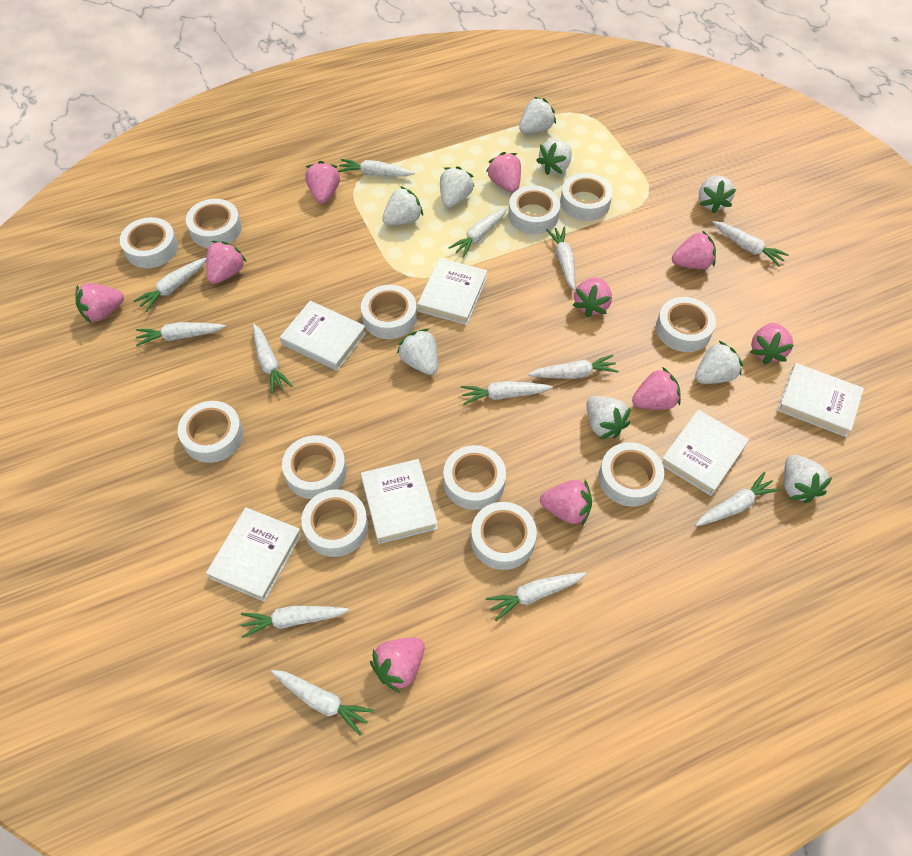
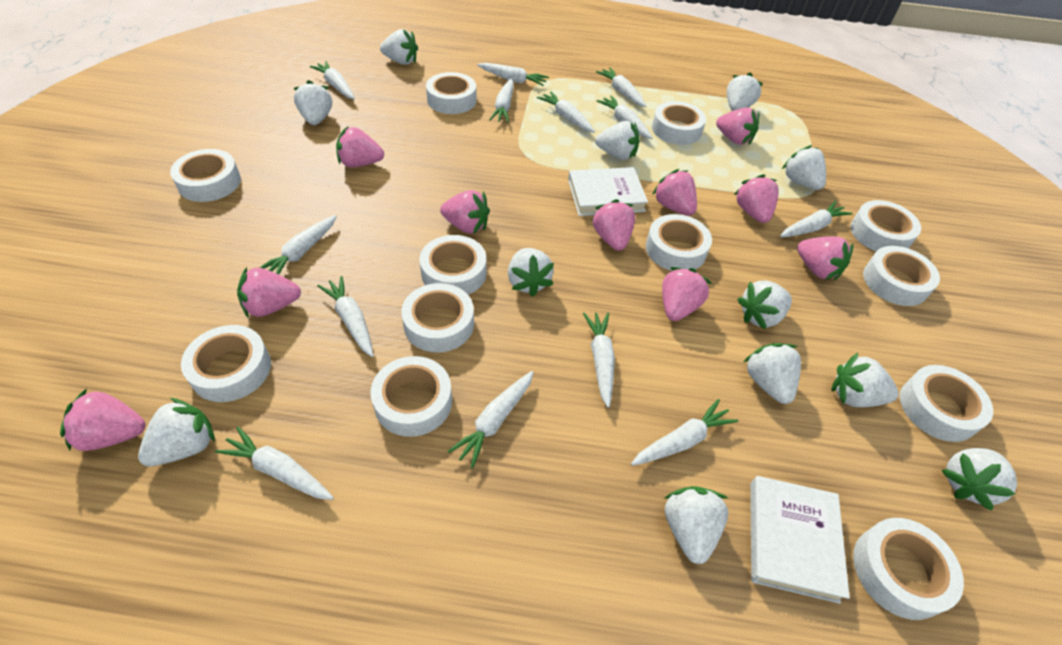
white book: [206,507,302,602] [280,301,366,371] [361,459,438,544] [417,258,487,325] [662,409,749,496] [777,363,864,437] = 6 -> [568,167,648,216] [750,476,850,604] = 2
white strawberry: [382,186,423,226] [397,329,438,375] [440,166,475,208] [519,97,556,134] [536,139,572,175] [587,396,631,439] [695,340,743,384] [699,175,736,214] [784,455,833,503] = 9 -> [138,398,215,466] [293,80,332,125] [380,29,418,65] [508,248,554,297] [595,121,640,160] [665,486,728,564] [727,72,763,111] [737,280,792,330] [744,343,801,404] [782,145,826,190] [832,353,899,407] [941,448,1017,511] = 12

